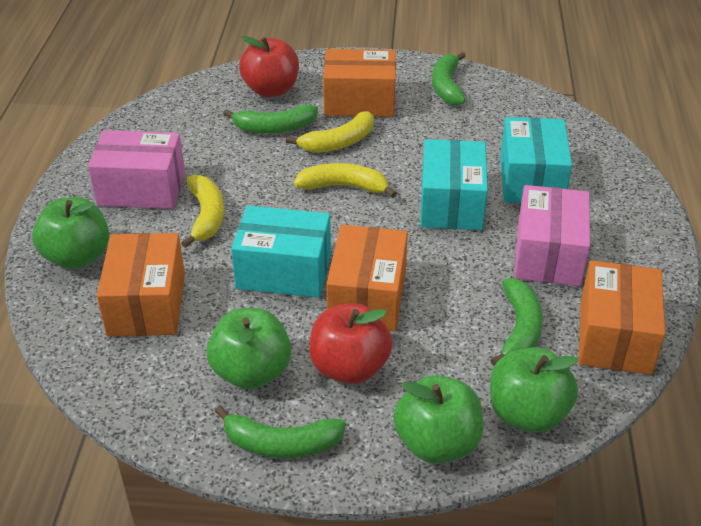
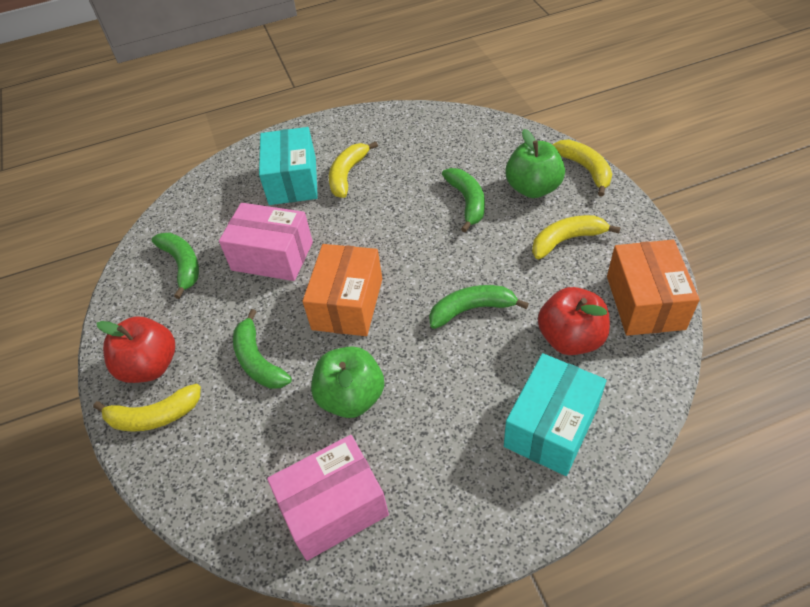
green apple: [32,197,110,269] [207,308,292,389] [393,375,483,464] [490,347,578,433] = 4 -> [311,346,384,418] [506,129,565,198] = 2
orange box: [97,233,185,336] [323,49,396,117] [326,225,408,332] [579,260,665,375] = 4 -> [302,244,382,336] [607,240,700,336] = 2
turquoise box: [231,206,331,298] [420,139,488,230] [500,117,572,203] = 3 -> [259,127,318,205] [504,353,607,476] = 2
yellow banana: [181,175,224,248] [286,111,374,153] [294,163,397,198] = 3 -> [93,384,201,432] [329,141,378,198] [532,215,621,259] [552,140,612,197] = 4

